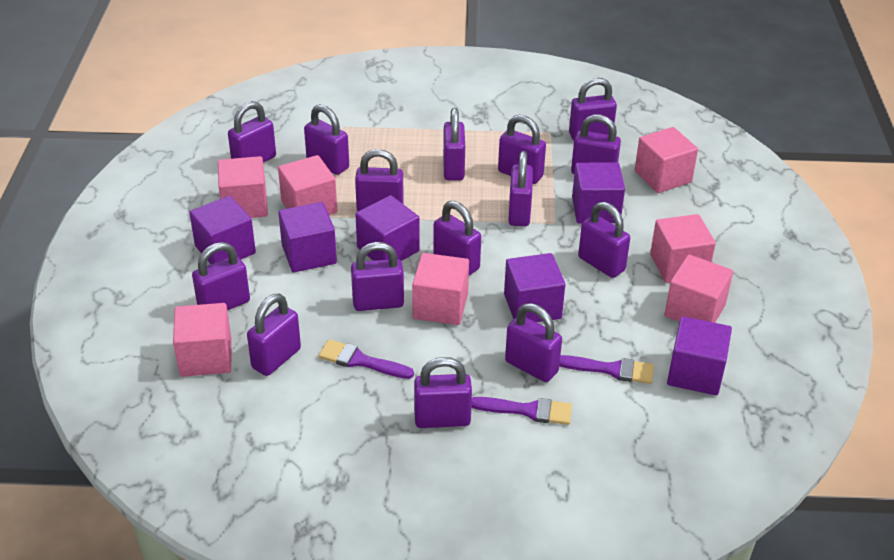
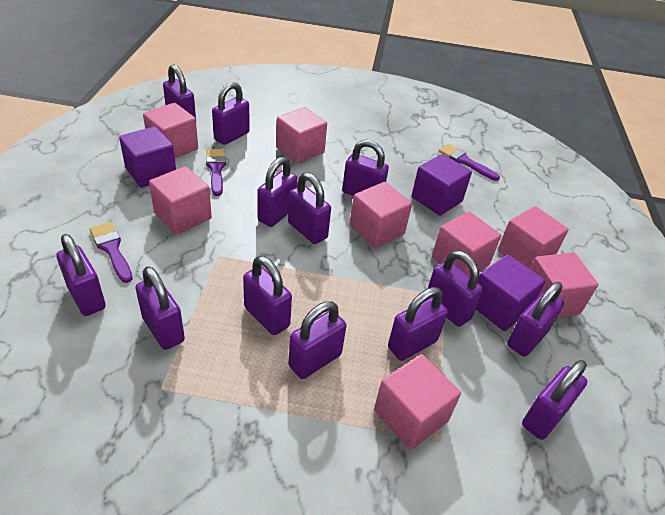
pink cube: [173,303,231,377] [218,156,268,218] [278,155,337,215] [412,253,469,325] [635,127,698,193] [650,214,716,283] [664,255,733,323] = 7 -> [143,103,198,158] [149,166,212,234] [276,107,327,164] [350,182,412,248] [374,354,461,450] [432,211,501,276] [498,206,569,269] [530,252,599,318] = 8
purple cube: [189,196,256,264] [278,202,337,273] [355,195,420,261] [504,253,565,322] [572,162,625,223] [667,316,732,395] = 6 -> [119,126,176,188] [412,154,472,216] [476,254,546,331] = 3
purple padlock: [192,242,250,310] [228,101,276,163] [247,294,301,376] [304,104,349,175] [351,242,404,311] [355,149,404,211] [414,357,472,428] [433,201,481,276] [443,108,465,180] [498,115,546,184] [505,303,562,382] [508,151,533,226] [569,78,617,141] [571,114,621,174] [578,202,630,278] = 15 -> [57,234,106,316] [135,266,185,350] [163,64,196,118] [212,82,250,145] [243,256,292,335] [257,157,298,227] [288,173,331,244] [288,301,346,379] [342,139,389,196] [388,287,448,361] [428,250,483,327] [507,282,564,357] [522,360,588,440] = 13

